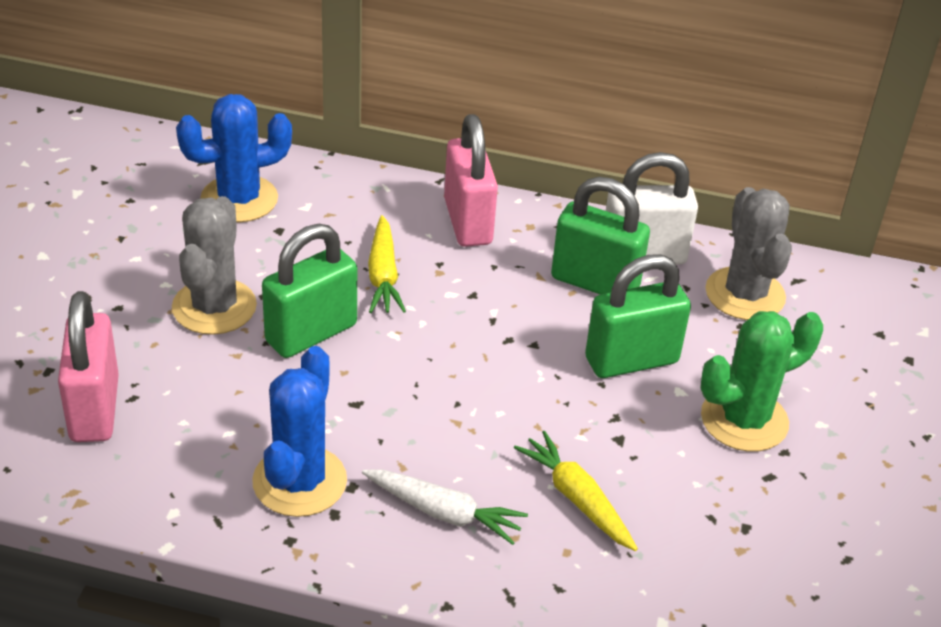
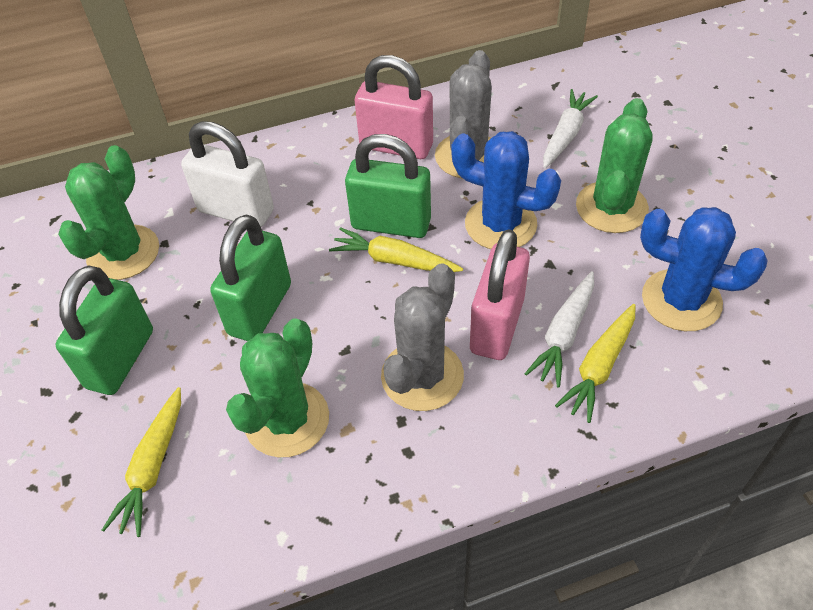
green cactus: [701,311,823,452] = 1 -> [58,145,159,280] [226,318,329,457] [576,98,653,233] = 3
white carrot: [362,469,528,545] = 1 -> [525,271,594,388] [543,89,598,168] = 2
yellow carrot: [368,215,406,313] [514,431,638,551] = 2 -> [102,387,181,537] [329,227,463,272] [555,304,635,423] = 3

